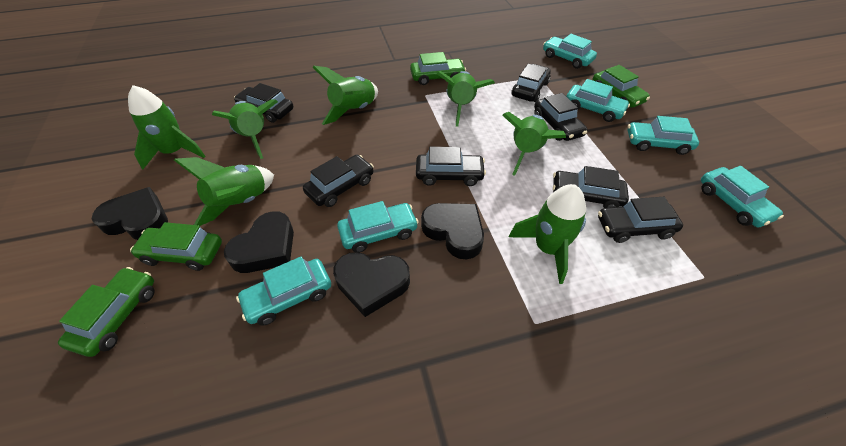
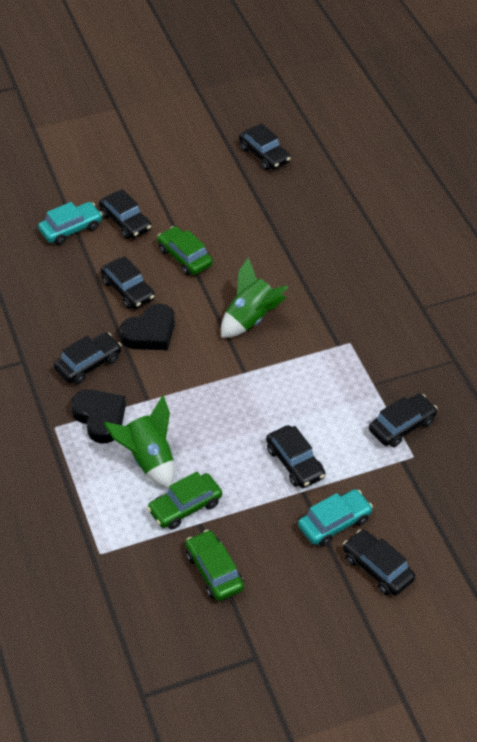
black heart: [92,187,168,240] [224,211,294,273] [333,252,410,317] [421,203,484,259] = 4 -> [71,389,126,443] [120,304,175,350] = 2
green car: [58,267,154,357] [130,222,222,271] [410,52,466,85] [593,65,650,108] = 4 -> [147,472,222,530] [157,226,213,275] [185,530,244,601] = 3
green rocket: [128,85,205,170] [174,157,274,226] [212,99,278,159] [313,66,378,125] [437,71,495,127] [503,112,566,176] [509,184,586,284] = 7 -> [103,395,174,489] [221,257,288,338] = 2
turquoise car: [236,257,331,326] [337,201,419,253] [543,34,597,69] [566,79,630,122] [627,116,699,155] [701,166,784,227] = 6 -> [38,202,103,245] [298,489,373,546] = 2

